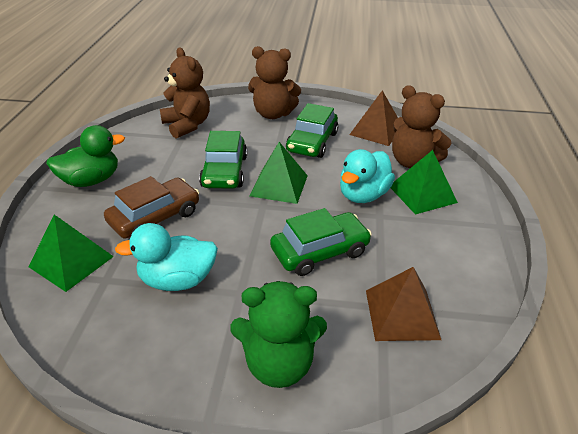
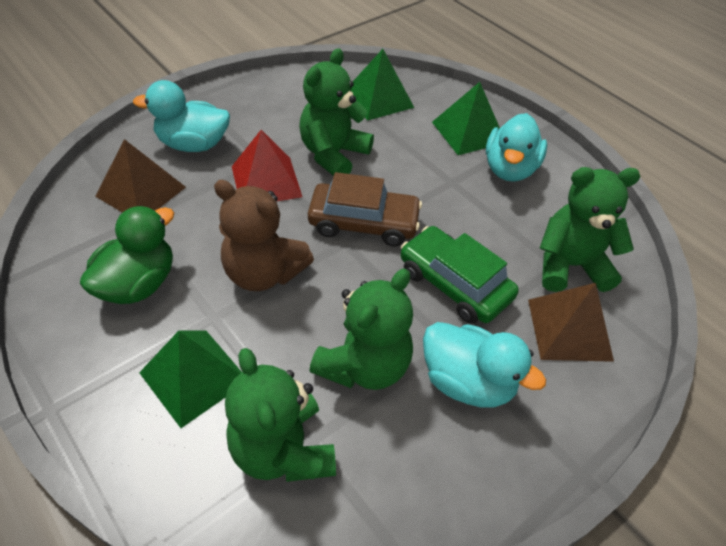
brown teddy bear: [160,47,210,138] [248,46,301,119] [392,85,451,168] = 3 -> [214,180,314,291] = 1
green car: [199,131,247,189] [270,208,372,276] [286,103,338,158] = 3 -> [401,226,519,324] = 1
green teddy bear: [230,281,327,388] = 1 -> [225,348,336,482] [299,49,374,176] [309,268,413,390] [540,167,640,292] = 4
red pyramid: none = 0 -> [232,130,302,201] = 1
turquoise duck: [115,223,218,291] [340,149,395,203] = 2 -> [133,80,230,152] [423,322,546,408] [486,113,547,182] = 3

